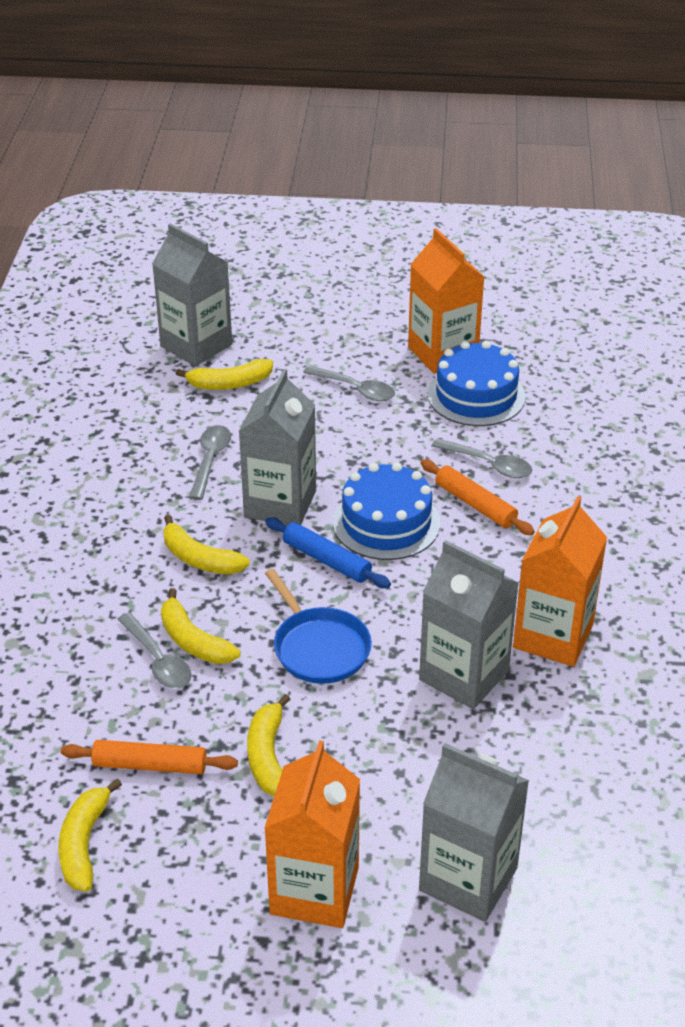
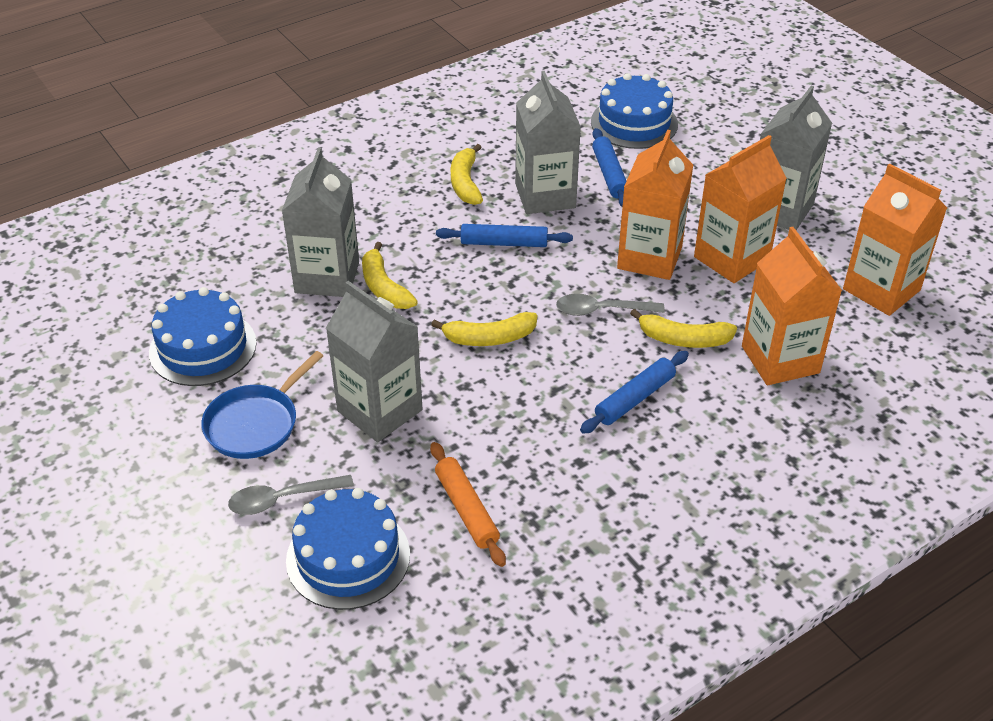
blue cake: [333,462,440,560] [428,341,525,426] = 2 -> [149,287,257,386] [286,488,410,610] [591,73,678,149] = 3
blue rolling pin: [265,517,391,588] = 1 -> [436,224,573,247] [580,351,689,434] [592,128,626,207] = 3
grey spoon: [117,613,191,688] [189,425,231,500] [303,366,395,401] [431,438,532,478] = 4 -> [228,475,354,515] [556,294,665,316] = 2
orange carton: [264,740,360,928] [408,228,484,374] [513,496,607,667] = 3 -> [617,130,693,280] [694,135,787,283] [742,227,842,385] [843,163,947,316] = 4
orange rolling pin: [61,740,238,774] [421,459,535,535] = 2 -> [430,442,506,567] = 1
yellow banana: [58,779,122,892] [161,588,241,664] [163,515,250,575] [176,359,273,390] [247,694,290,796] = 5 -> [362,242,418,309] [431,312,537,346] [451,144,483,205] [630,309,737,348] = 4

